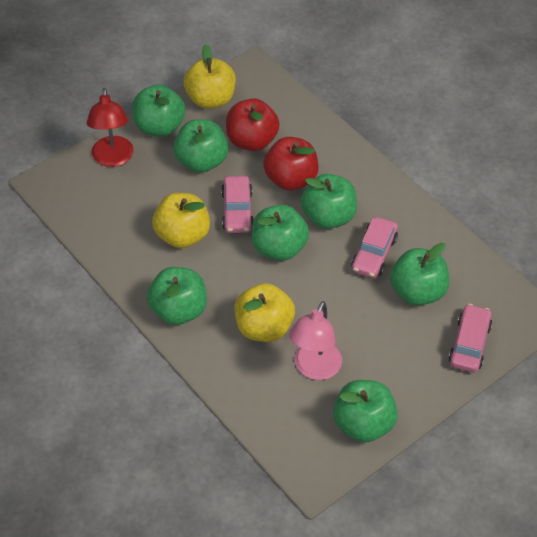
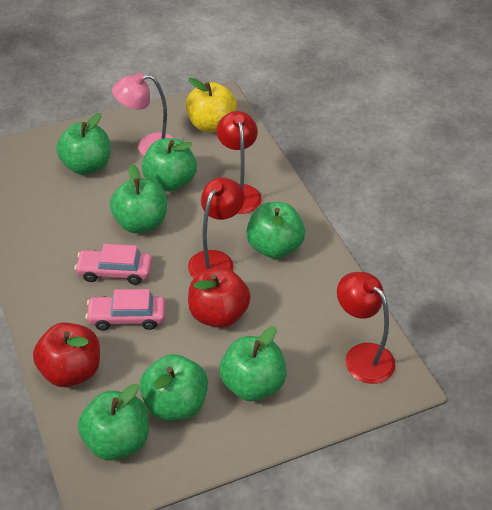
pink car: [221,176,254,233] [351,217,398,278] [448,304,492,372] = 3 -> [75,244,152,285] [85,289,165,331] = 2
red lamp: [87,88,134,167] = 1 -> [188,178,245,278] [217,111,262,214] [337,272,395,384] = 3
yellow apple: [152,193,210,248] [183,44,236,109] [234,283,295,342] = 3 -> [186,78,237,132] = 1

